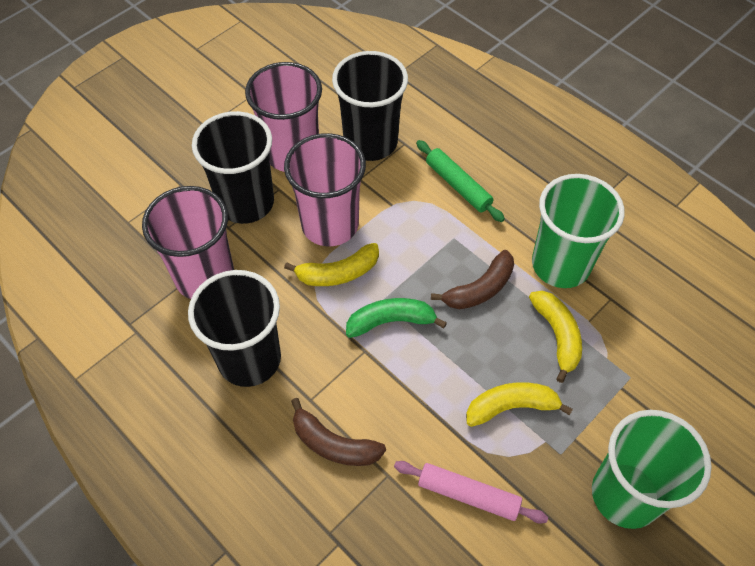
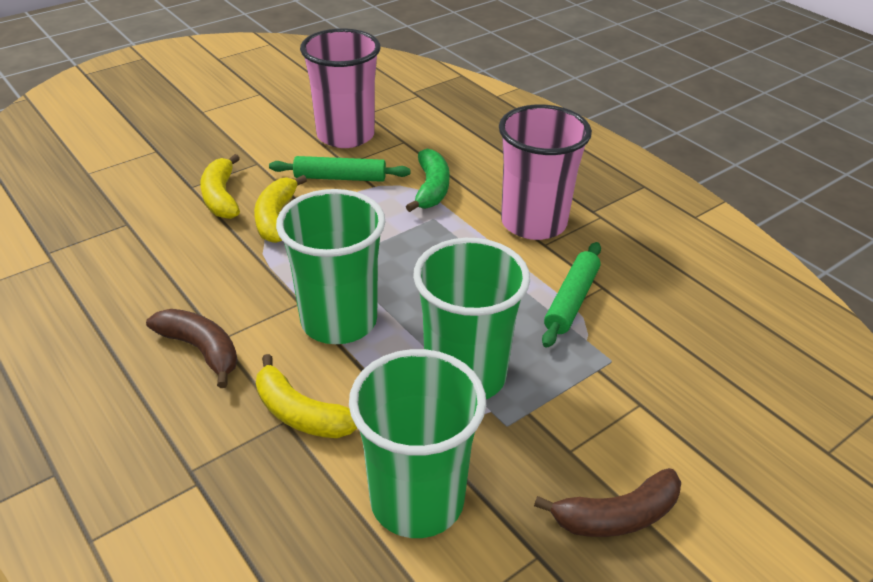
black cup: [188,270,281,387] [192,111,274,224] [332,51,408,161] = 3 -> none = 0
green cup: [532,174,625,288] [592,410,712,529] = 2 -> [276,189,385,344] [349,349,486,538] [413,238,530,399] = 3
green rolling pin: [416,140,505,222] = 1 -> [269,156,411,182] [542,242,601,348] = 2
pink cup: [142,186,234,299] [245,62,322,172] [284,133,366,246] = 3 -> [300,29,380,148] [499,104,592,240] = 2
pink rolling pin: [394,461,548,524] = 1 -> none = 0

